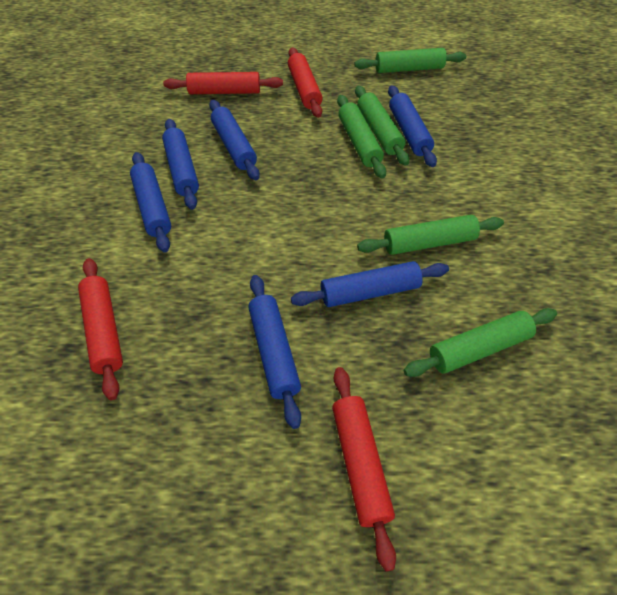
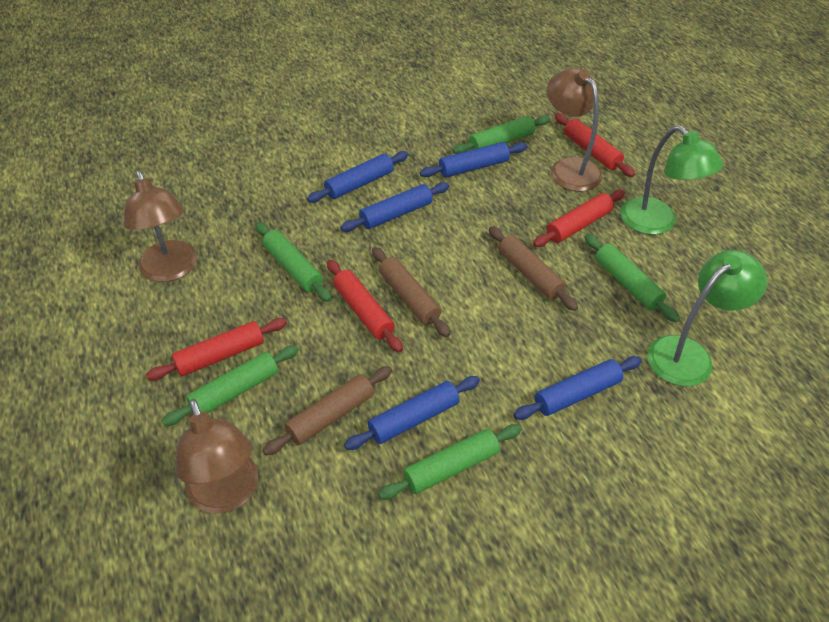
blue rolling pin: [130,152,171,253] [162,119,199,210] [209,100,260,180] [248,275,301,429] [291,261,449,307] [388,85,437,167] = 6 -> [307,151,409,203] [340,182,449,232] [344,376,480,450] [420,142,528,178] [513,356,642,420] = 5
brown lamp: none = 0 -> [124,171,197,282] [175,399,258,514] [547,68,602,192] = 3
brown rolling pin: none = 0 -> [263,366,392,455] [372,247,451,337] [489,226,578,311] = 3
green lamp: none = 0 -> [620,125,724,235] [647,250,767,386] = 2

